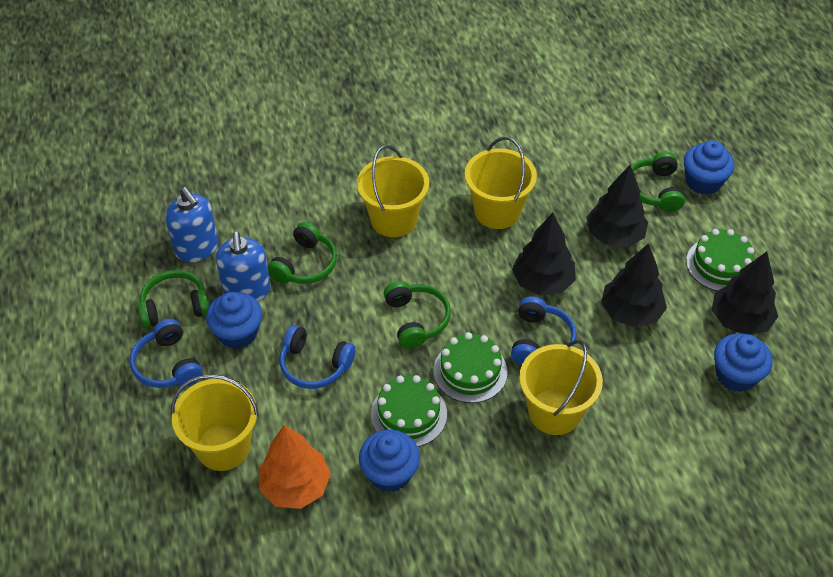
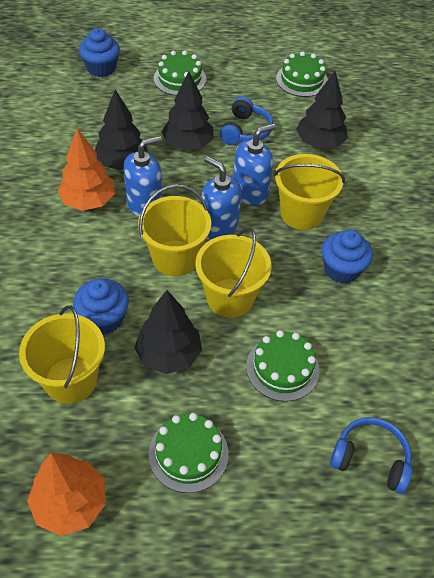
blue cupcake: [206,292,262,349] [359,430,420,492] [684,140,734,195] [714,333,773,392] = 4 -> [73,279,129,334] [79,28,120,77] [321,230,373,284] = 3
blue headphones: [130,319,203,388] [279,325,356,389] [511,296,576,365] = 3 -> [220,96,273,145] [330,417,413,494] = 2
blue soap dispenser: [165,187,219,262] [216,231,271,301] = 2 -> [124,136,162,217] [201,156,242,240] [233,124,276,206] = 3
green cake: [371,375,447,447] [433,332,508,403] [686,229,754,291] = 3 -> [148,413,228,493] [154,50,206,96] [246,330,319,402] [276,51,328,97] = 4
green headphones: [138,270,209,328] [268,222,337,284] [384,281,451,349] [631,152,685,212] = 4 -> none = 0
orange tree: [259,425,331,509] = 1 -> [27,453,106,536] [57,128,115,211] = 2

